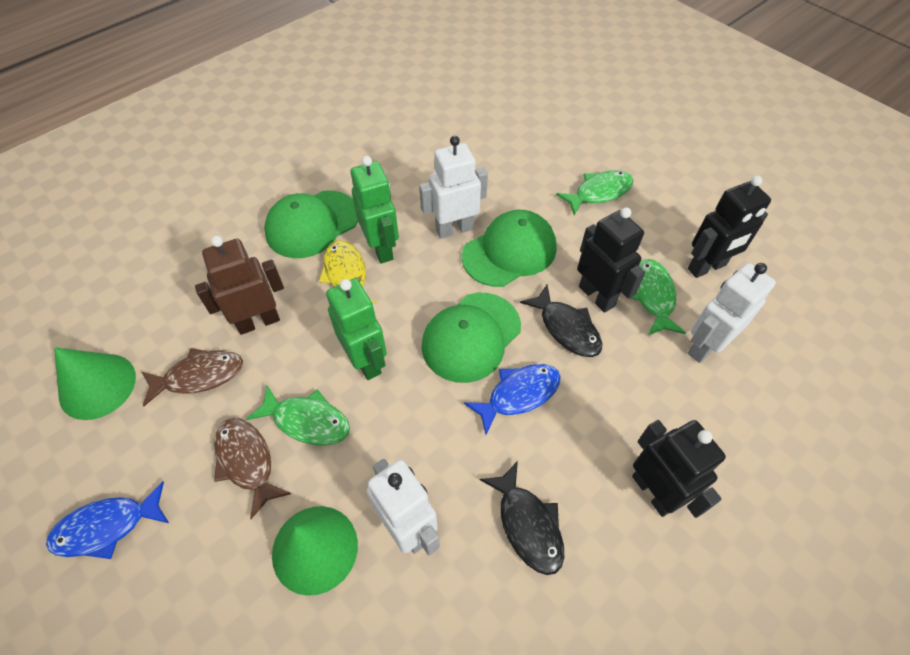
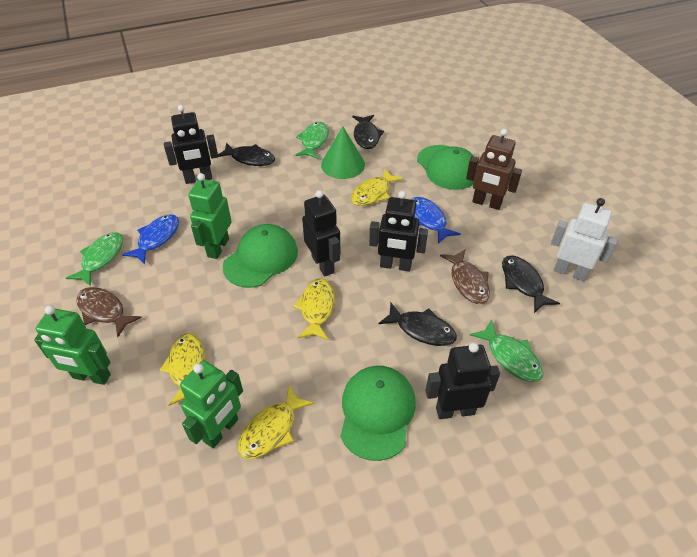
black fish: [480,461,564,575] [520,284,602,357] = 2 -> [218,143,275,166] [352,115,384,149] [378,303,457,346] [502,255,560,313] = 4
black robot: [577,207,645,313] [632,420,726,518] [688,176,771,278] = 3 -> [164,105,218,184] [302,190,340,276] [369,191,428,272] [426,343,500,419] = 4
green cone: [54,347,136,420] [272,506,358,596] = 2 -> [321,126,365,179] = 1
green robot: [326,278,387,380] [351,156,399,264] = 2 -> [34,305,111,385] [180,360,243,448] [188,173,232,259] = 3
white robot: [367,459,440,555] [419,136,488,239] [688,263,776,363] = 3 -> [551,198,618,281] = 1
yellow fish: [319,240,376,304] = 1 -> [160,333,205,406] [238,385,314,459] [293,278,335,340] [351,168,404,206] = 4

